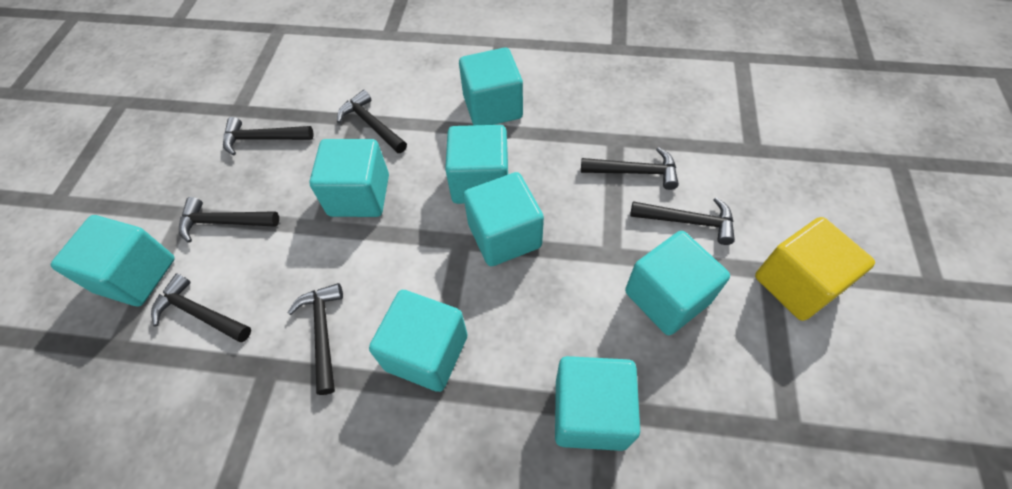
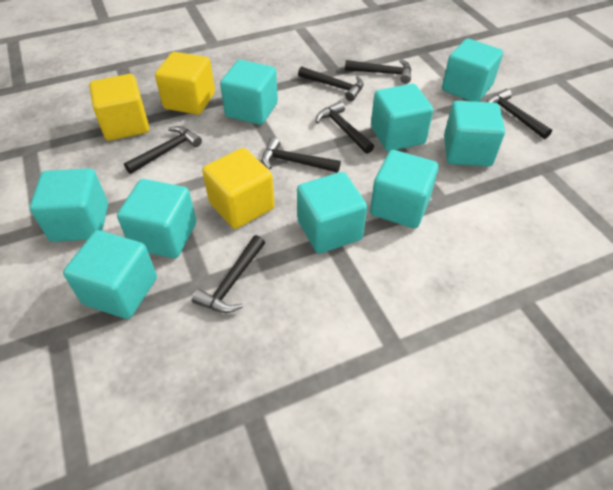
turquoise cube: [51,215,175,306] [310,139,389,217] [369,290,468,392] [445,125,508,204] [459,47,523,125] [463,172,544,266] [555,356,640,451] [625,231,730,335] = 8 -> [30,168,108,242] [63,230,157,319] [117,179,197,258] [220,60,278,125] [297,172,367,254] [370,150,438,228] [371,84,433,151] [442,39,503,102] [444,101,505,167] = 9
yellow cube: [755,217,875,321] = 1 -> [89,74,149,141] [155,52,215,115] [202,148,274,229] = 3

